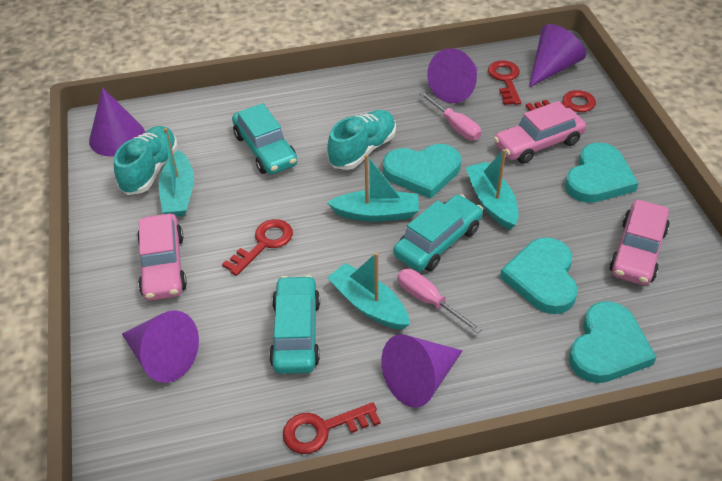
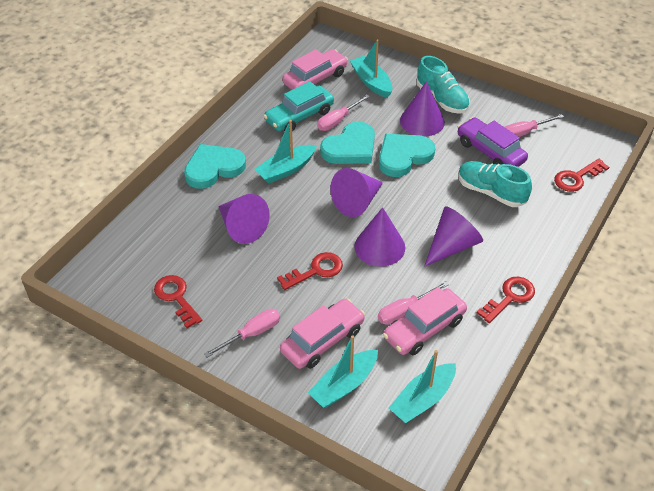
pink screwdriver: [398,269,482,333] [419,92,481,140] = 2 -> [204,309,280,357] [317,95,370,131] [378,281,449,325] [505,114,564,137] = 4
purple car: none = 0 -> [457,117,528,167] = 1
turquoise car: [232,103,297,175] [269,275,320,374] [393,194,483,271] = 3 -> [264,81,334,132] = 1
turquoise heart: [383,144,461,199] [500,237,578,314] [565,143,639,203] [569,301,657,383] = 4 -> [184,144,246,189] [320,122,375,164] [379,134,435,177] = 3

